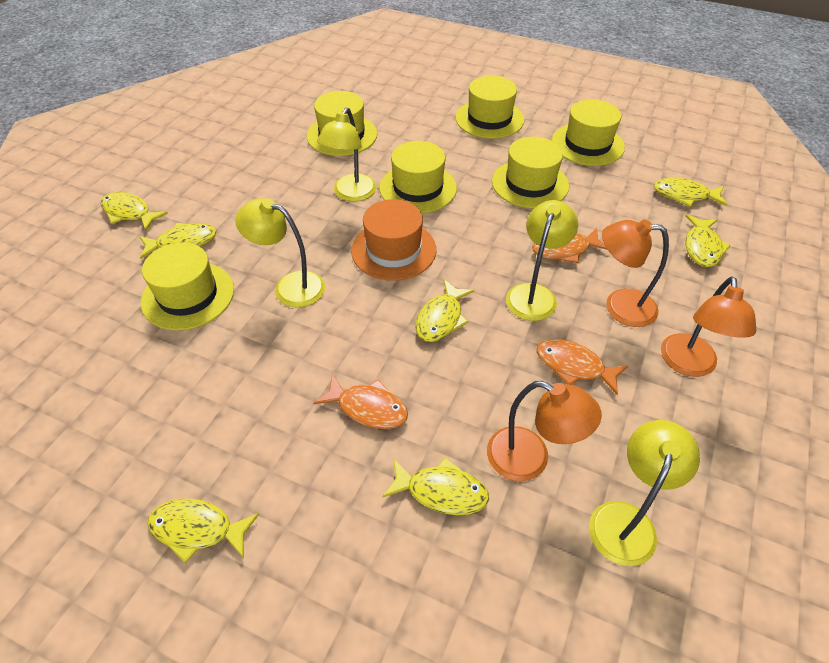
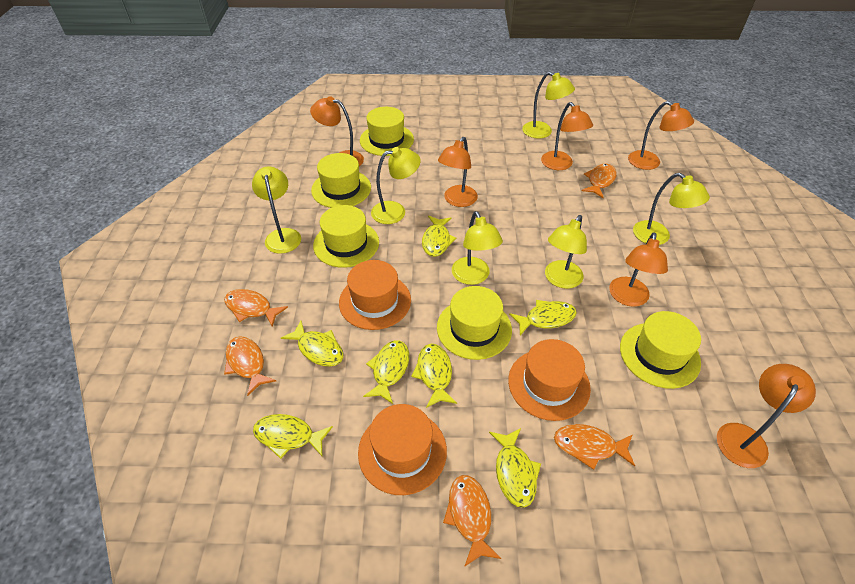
orange fish: [313,374,408,429] [532,228,607,263] [536,339,628,395] = 3 -> [224,289,288,327] [224,336,276,396] [443,475,501,567] [554,424,635,470] [582,164,617,198] = 5
orange hat: [351,199,436,281] = 1 -> [339,260,411,330] [358,404,447,495] [508,339,591,421] = 3
orange lamp: [487,381,602,481] [602,219,669,327] [661,276,756,377] = 3 -> [310,96,364,166] [438,137,478,207] [541,102,593,170] [609,232,668,307] [628,101,694,170] [717,364,816,468] = 6
yellow hat: [141,242,234,331] [306,91,377,156] [379,141,457,213] [455,76,524,139] [492,137,569,208] [552,99,625,166] = 6 -> [311,153,371,208] [313,205,379,268] [360,107,414,156] [437,286,512,360] [620,311,701,389] = 5
yellow lamp: [235,198,325,307] [317,108,376,202] [506,200,578,321] [589,420,700,566] = 4 -> [252,166,301,254] [371,147,421,224] [452,211,503,285] [522,72,575,139] [545,215,587,289] [633,173,710,245] = 6

